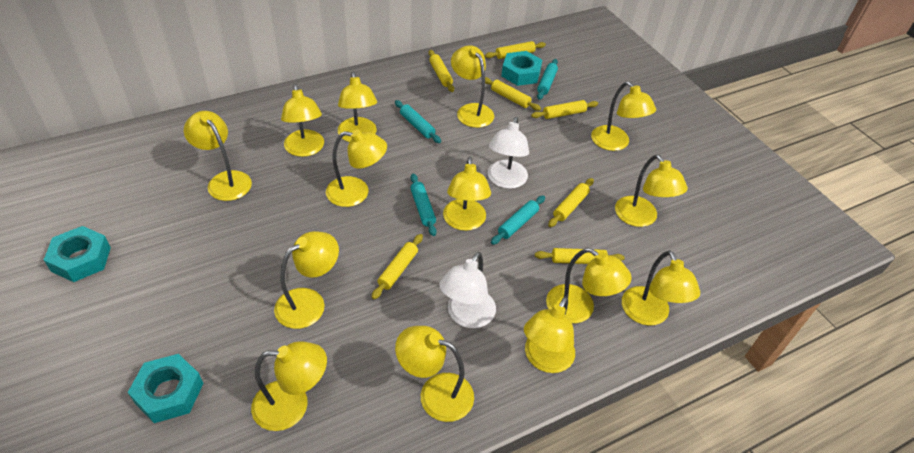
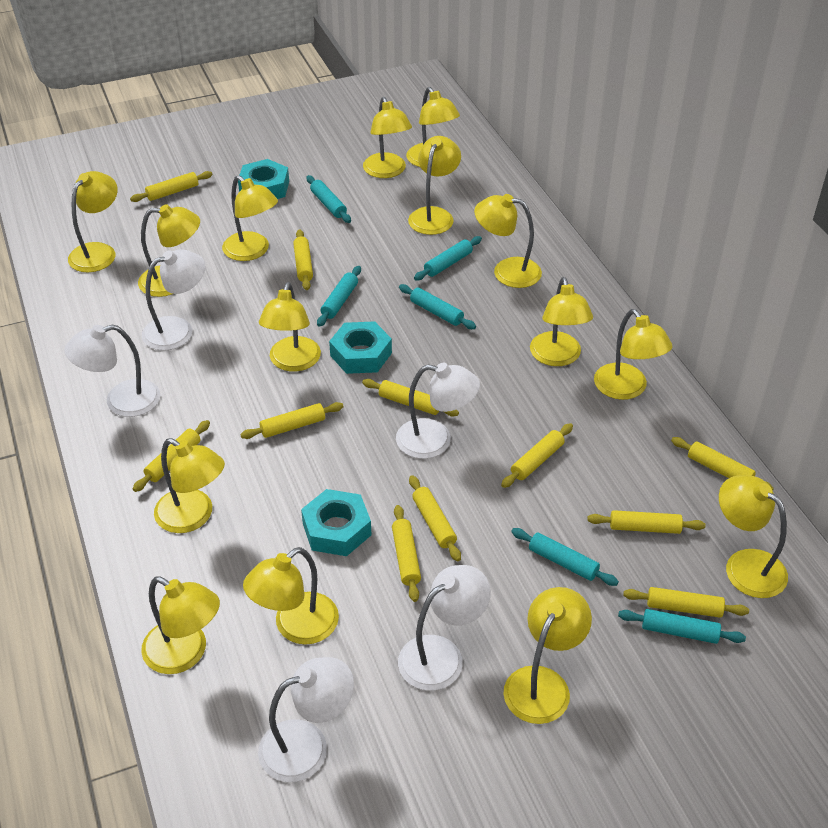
turquoise rolling pin: [395,100,441,143] [410,174,437,236] [491,195,545,245] [537,59,558,100] = 4 -> [307,175,351,223] [317,266,361,327] [399,284,476,329] [414,236,482,280] [511,528,619,586] [618,609,746,644] = 6
white lamp: [439,252,496,328] [488,117,529,189] = 2 -> [64,325,160,417] [142,249,205,351] [258,657,354,782] [396,363,480,459] [398,565,491,691] = 5
yellow lamp: [184,111,252,201] [251,341,327,431] [274,231,339,329] [281,84,324,157] [326,130,387,207] [338,72,377,142] [395,326,474,422] [443,157,491,231] [451,45,494,128] [524,297,575,373] [546,248,632,324] [591,82,656,151] [615,155,688,227] [622,250,700,326] = 14 -> [68,171,118,272] [138,204,200,297] [141,576,220,674] [154,438,225,533] [222,175,278,261] [243,547,339,645] [259,282,321,372] [363,97,412,178] [406,87,460,167] [408,136,461,235] [474,194,542,288] [504,587,592,724] [530,277,593,366] [594,309,673,400] [719,475,788,598] = 15
yellow rolling pin: [372,234,423,299] [428,50,454,92] [485,41,546,59] [485,77,541,111] [531,100,598,119] [535,248,625,264] [548,178,594,227] = 7 -> [130,171,213,202] [133,420,210,492] [240,402,344,439] [293,229,313,290] [362,379,459,417] [392,505,421,602] [409,475,461,561] [501,423,573,488] [587,510,706,534] [623,587,749,618] [671,437,774,490] = 11

